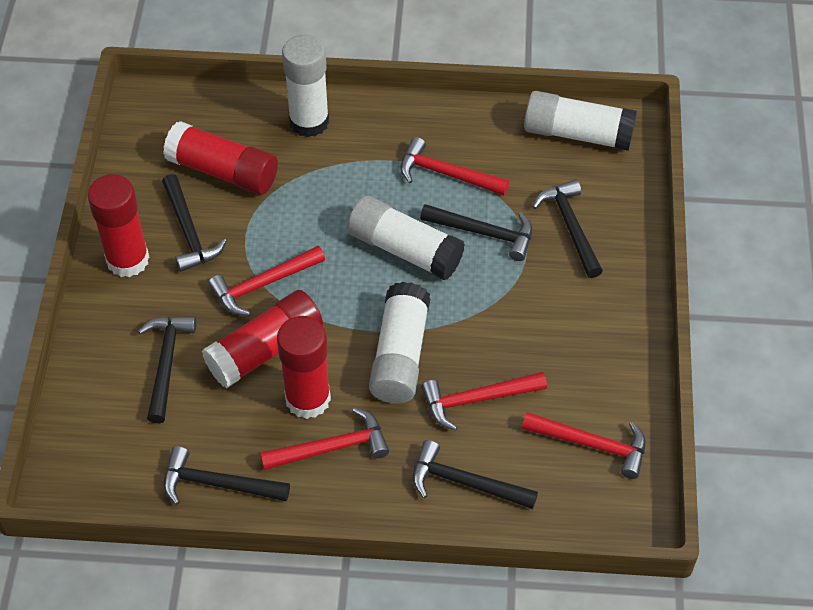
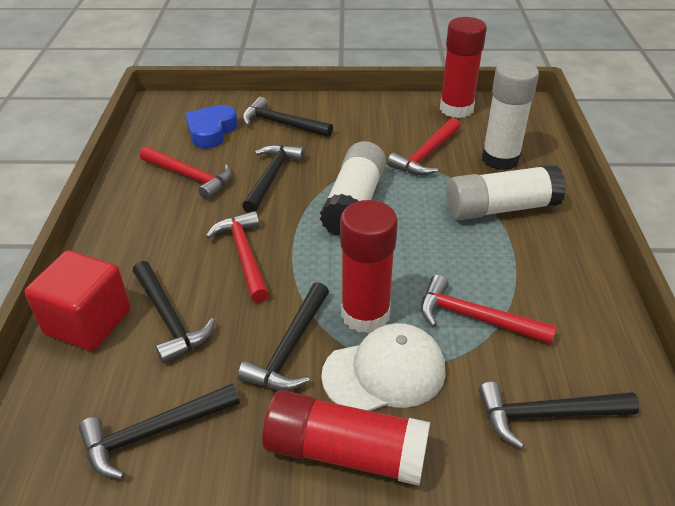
blue heart: none = 0 -> [185,105,238,149] = 1
red cube: none = 0 -> [24,250,131,351] = 1
red glue stick: [87,174,149,277] [163,121,278,195] [202,290,323,388] [277,316,331,419] = 4 -> [262,390,430,486] [340,200,398,333] [440,17,487,118] = 3
red hammer: [208,246,325,316] [260,407,389,470] [401,137,509,195] [421,372,547,431] [522,412,646,479] = 5 -> [140,146,232,200] [206,211,269,303] [387,118,460,175] [421,275,557,344] = 4
white cap: none = 0 -> [321,323,446,411] = 1
white glue stick: [282,35,329,137] [347,196,465,280] [369,282,430,404] [524,91,637,151] = 4 -> [320,141,386,236] [446,164,566,220] [482,60,539,170] = 3

